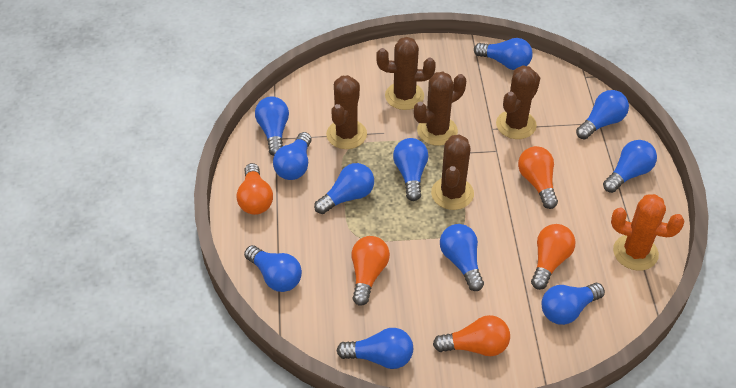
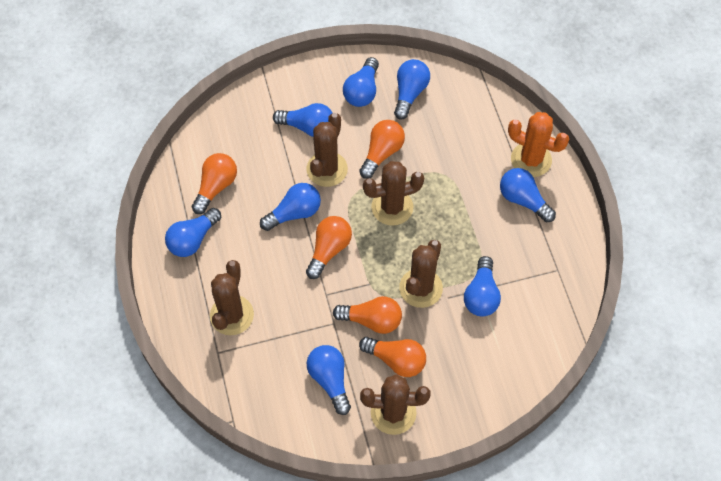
blue light bulb: [244,245,302,292] [255,96,289,156] [273,132,312,180] [314,163,374,214] [337,328,413,369] [393,138,428,201] [440,224,484,291] [474,38,533,70] [541,283,605,325] [576,90,629,140] [603,140,657,193] = 11 -> [165,208,221,257] [260,183,321,231] [273,103,332,137] [307,345,351,415] [343,57,379,107] [394,59,430,120] [464,256,501,316] [500,168,556,222] = 8

